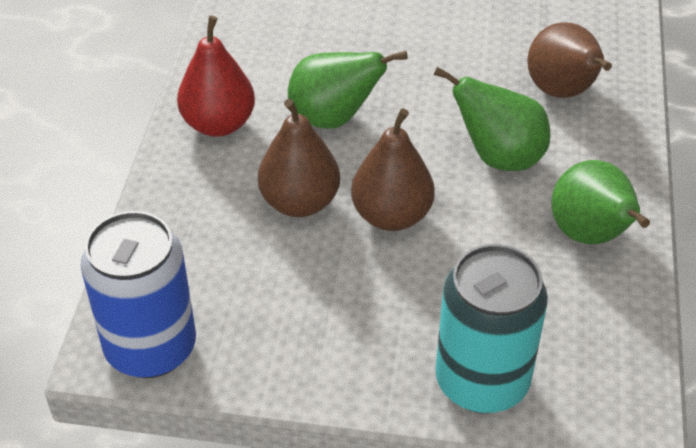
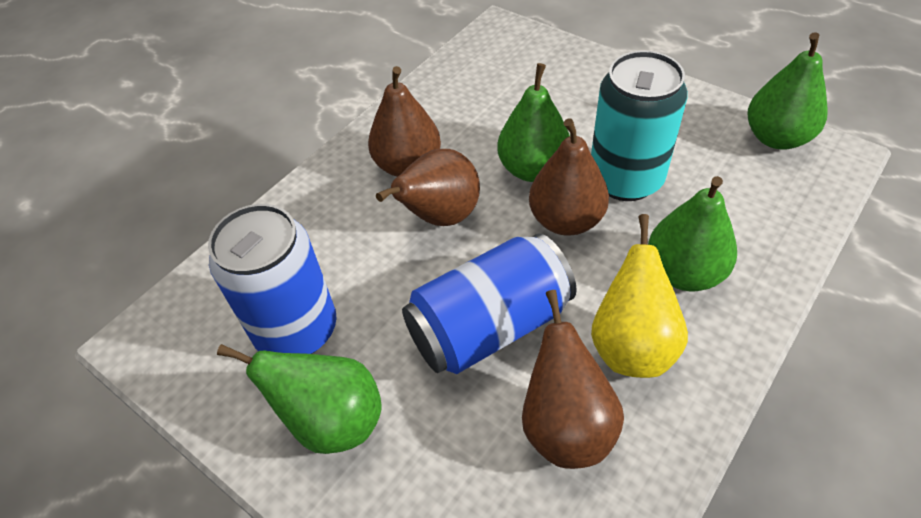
blue can: [81,211,196,378] = 1 -> [208,204,336,354] [402,233,577,374] = 2
brown pear: [258,99,340,217] [351,108,435,231] [527,23,612,98] = 3 -> [368,66,441,177] [376,149,480,226] [522,290,624,469] [529,118,609,236] = 4
green pear: [288,51,407,129] [434,67,551,171] [551,160,650,244] = 3 -> [217,344,382,454] [497,63,570,182] [648,176,737,291] [747,32,828,150] = 4
red pear: [177,16,255,137] = 1 -> none = 0
yellow pear: none = 0 -> [591,214,688,378] = 1

